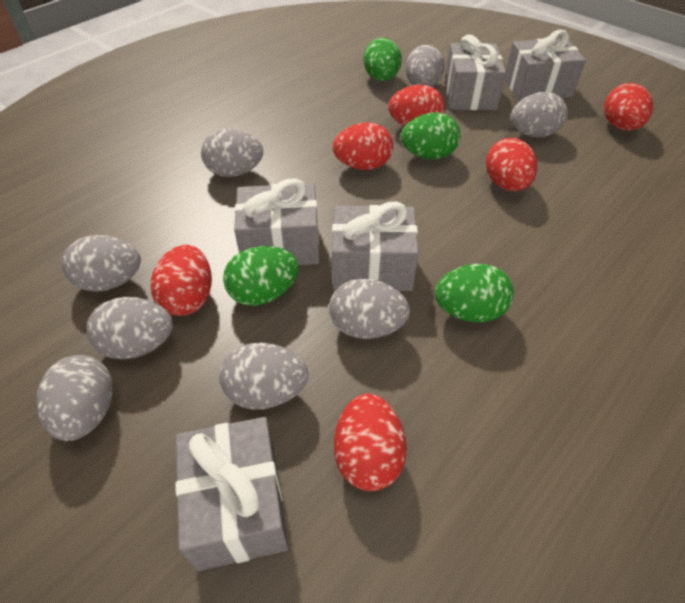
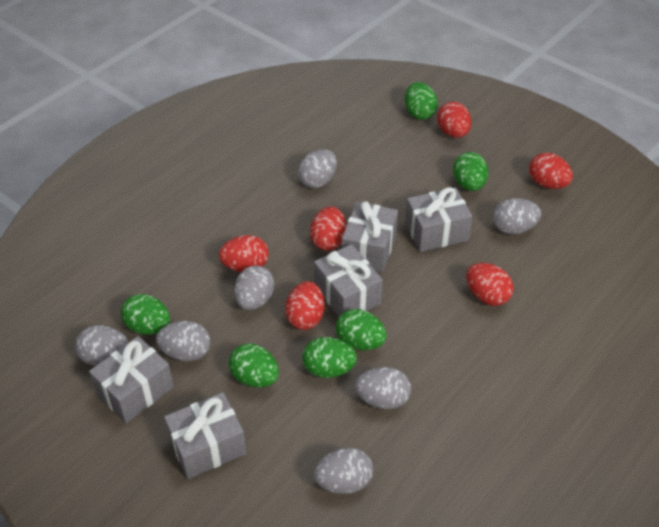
green egg: [223,246,299,306] [364,38,402,81] [401,113,460,159] [435,264,514,322] = 4 -> [121,294,170,335] [229,343,279,388] [302,337,357,378] [336,309,387,350] [405,82,438,120] [453,152,488,191] = 6
grey egg: [36,355,113,441] [62,235,141,292] [87,297,173,359] [201,129,263,177] [219,343,309,410] [329,278,410,339] [406,45,445,87] [511,92,568,137] = 8 -> [75,325,129,366] [156,321,210,362] [234,265,274,310] [298,149,337,188] [314,448,373,494] [355,367,411,409] [493,198,541,235] = 7

